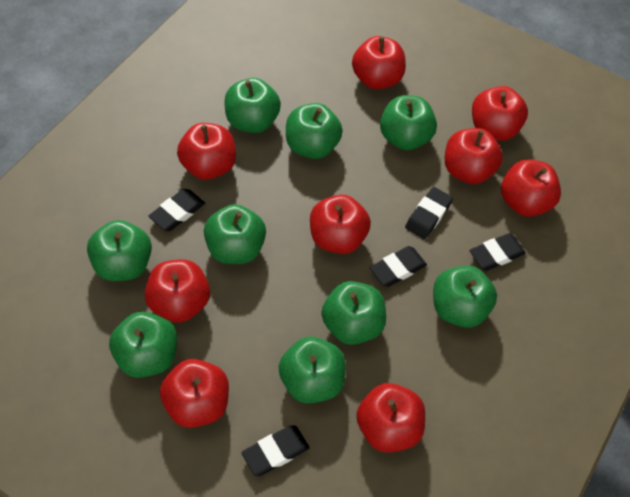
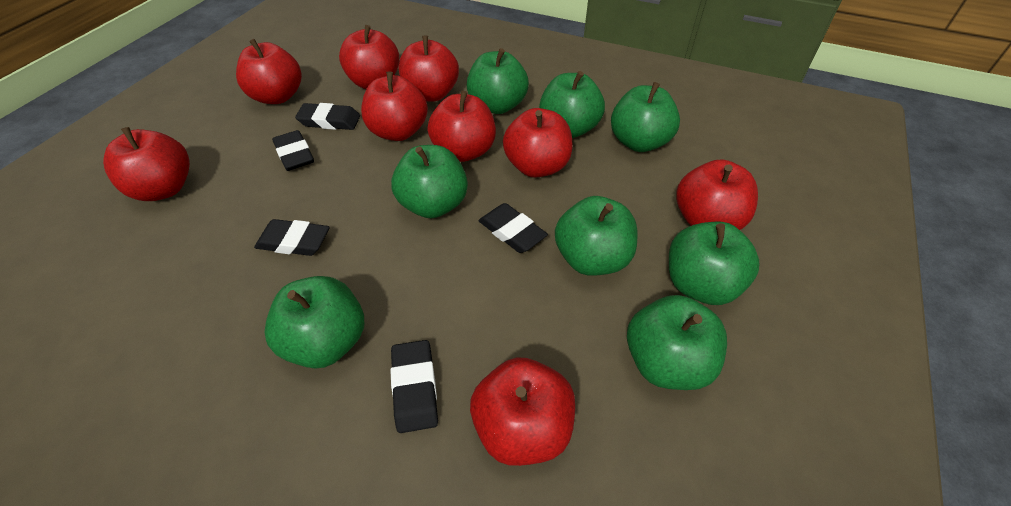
green apple: [87,220,152,281] [109,312,177,378] [204,204,266,264] [224,78,281,133] [279,337,346,403] [286,103,343,159] [322,281,386,345] [380,95,437,150] [433,265,497,328] = 9 -> [265,276,364,369] [391,145,468,218] [467,48,529,114] [539,71,605,138] [555,196,637,276] [611,82,680,152] [627,295,727,390] [669,222,759,305] = 8

